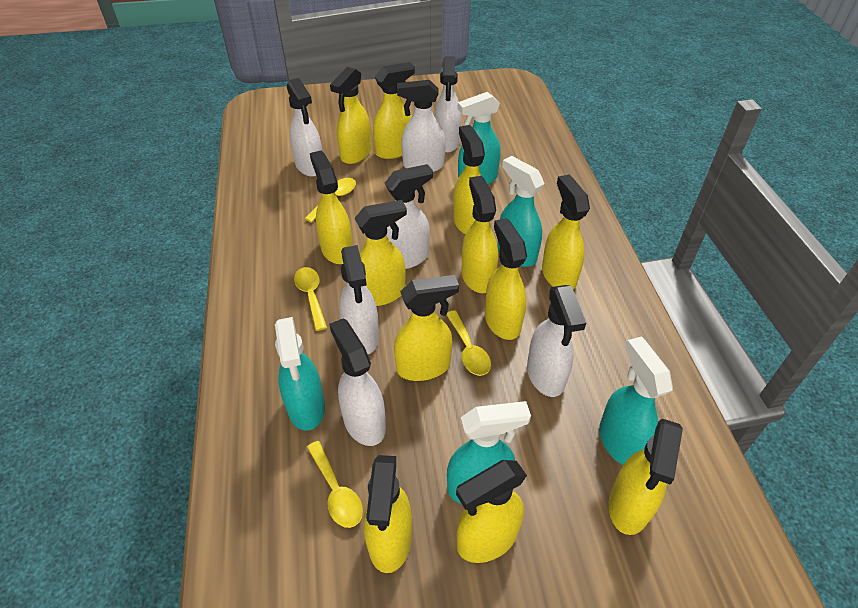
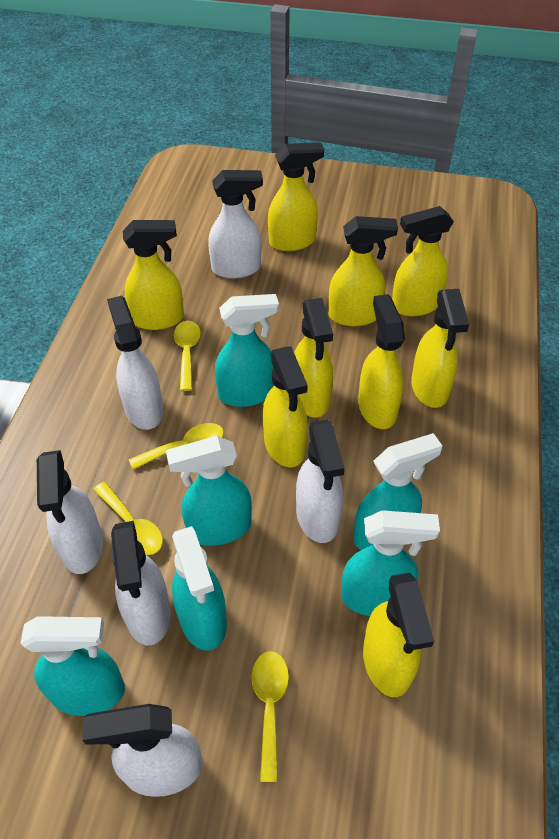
turquoise spray bottle: [275,317,325,431] [447,401,531,504] [458,92,500,185] [497,156,544,267] [599,336,673,465] = 5 -> [20,616,125,716] [166,436,252,546] [172,526,227,651] [215,294,279,407] [341,510,440,616] [354,433,442,550] = 6
white spray bottle: [287,78,322,177] [329,318,386,446] [339,245,379,354] [385,164,433,269] [397,80,446,172] [434,56,462,153] [527,285,586,397] = 7 -> [37,450,103,574] [82,704,203,797] [107,296,163,430] [111,521,171,645] [208,170,263,279] [296,420,345,543] = 6
yellow spray bottle: [310,151,353,264] [330,67,371,164] [354,200,407,306] [364,455,412,573] [373,62,415,159] [394,275,459,381] [453,125,485,235] [456,460,527,563] [462,176,498,293] [485,218,527,340] [542,174,590,289] [608,419,683,535] = 12 -> [123,220,184,330] [263,346,308,467] [268,142,324,251] [294,298,333,417] [328,216,398,326] [358,294,405,429] [363,573,434,697] [392,206,454,316] [411,289,469,408] = 9

